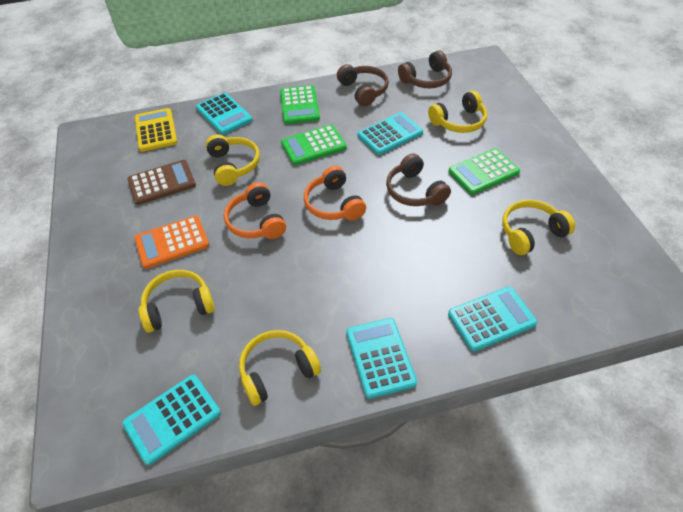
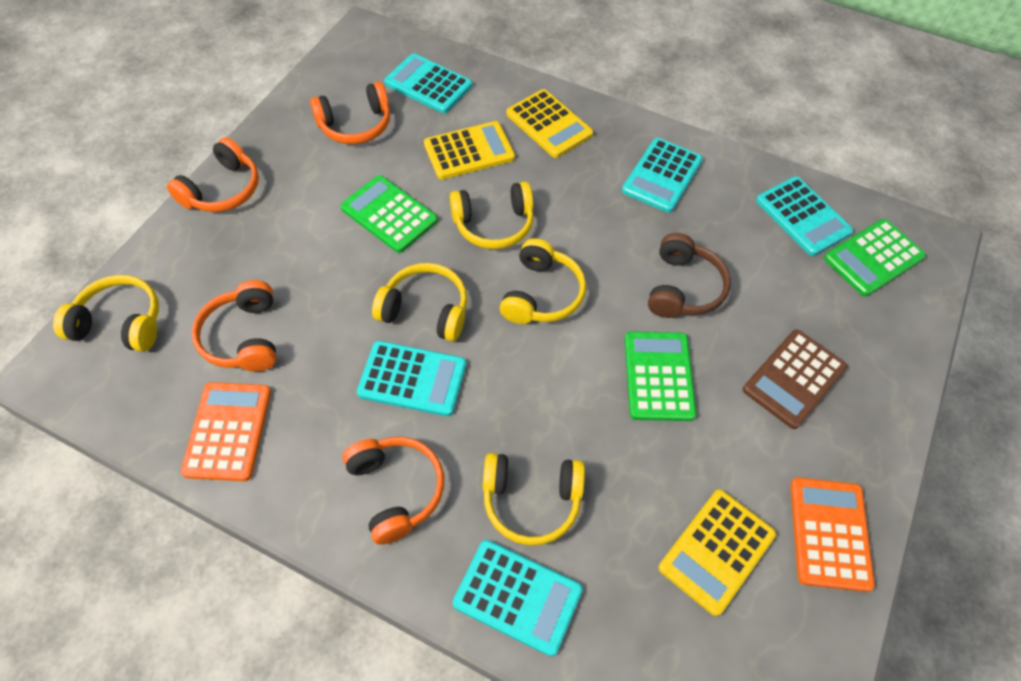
brown headphones: [337,64,389,106] [386,153,451,206] [398,50,452,88] = 3 -> [648,233,731,318] = 1
orange calculator: [134,215,209,269] = 1 -> [181,382,271,481] [790,477,875,592] = 2
orange headphones: [224,182,286,239] [304,166,366,220] = 2 -> [167,137,259,212] [192,280,276,372] [310,82,390,144] [342,437,444,545] = 4
yellow calculator: [135,108,177,152] = 1 -> [424,121,515,180] [506,89,593,158] [658,489,776,616] = 3

